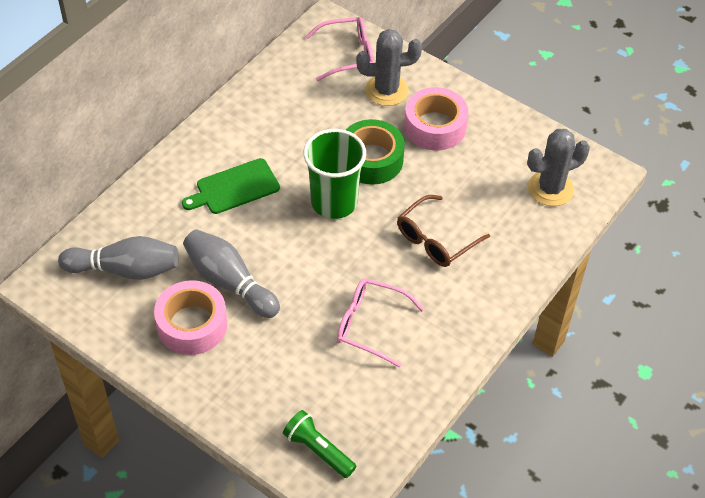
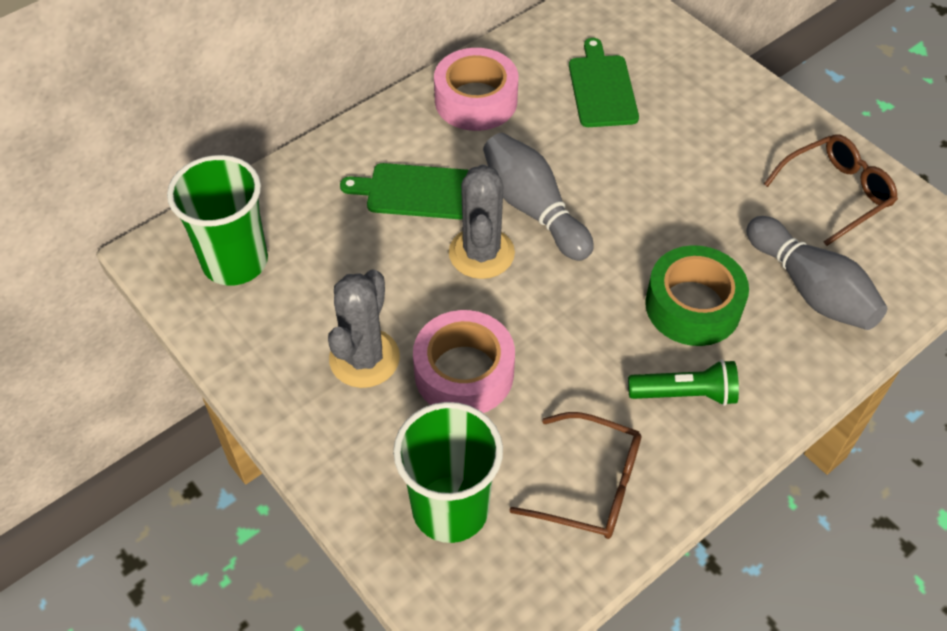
brown glasses: [397,195,490,267] = 1 -> [510,412,641,539] [764,134,898,246] = 2
green cup: [303,129,366,219] = 1 -> [167,155,268,286] [393,402,503,543] = 2
green cutting board: [182,158,280,214] = 1 -> [340,163,468,219] [569,38,639,127] = 2
pink glasses: [305,17,374,81] [337,278,424,368] = 2 -> none = 0

